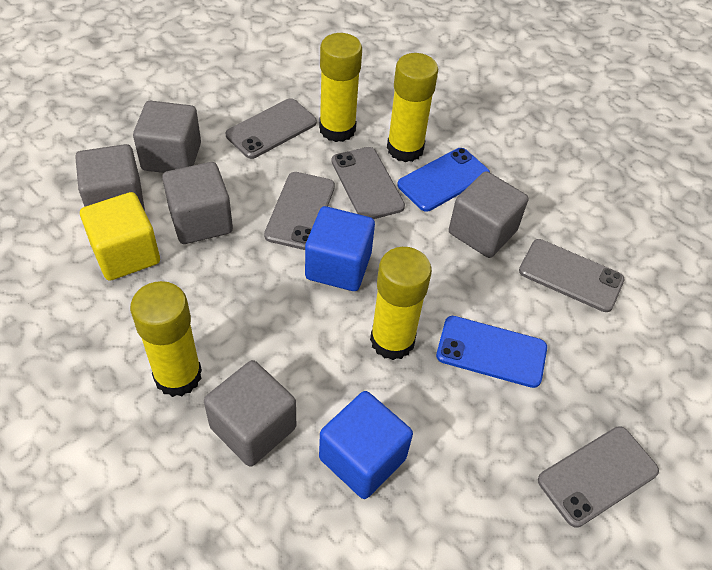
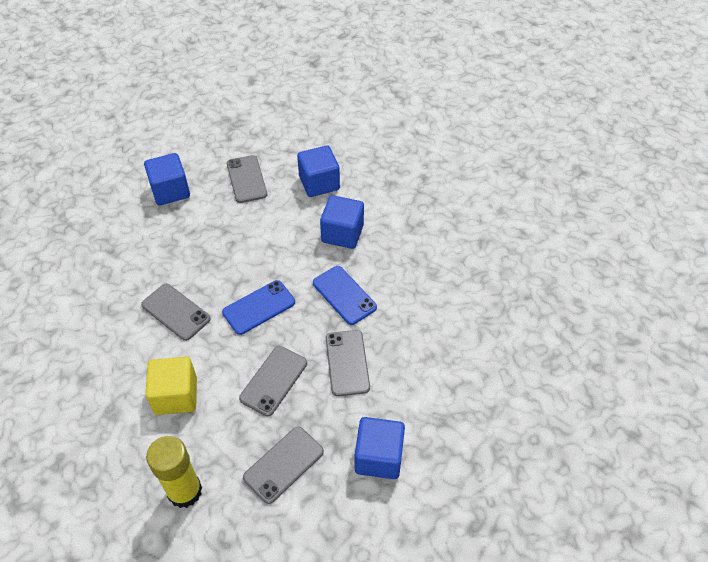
blue cube: [305,206,375,291] [319,391,413,499] = 2 -> [144,153,190,205] [297,145,340,197] [320,195,364,249] [355,417,405,479] = 4
grey cube: [75,144,145,211] [133,101,201,173] [162,162,233,244] [204,360,296,467] [449,171,528,258] = 5 -> none = 0
yellow glue stick: [130,281,202,397] [319,33,362,142] [370,247,432,360] [387,53,438,162] = 4 -> [146,436,202,508] = 1

